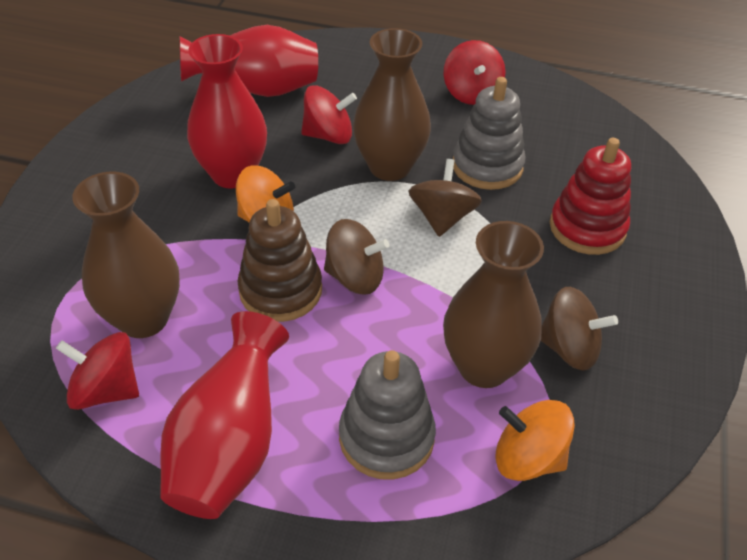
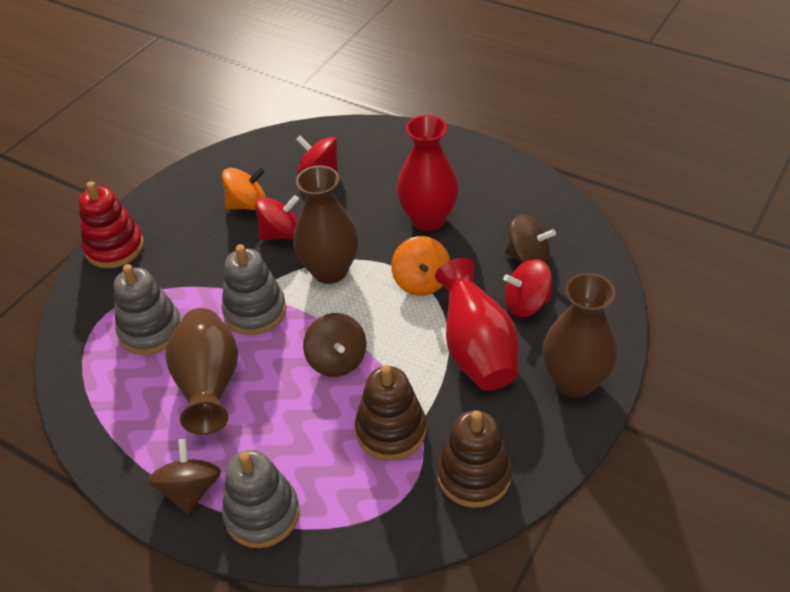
brown stacking toy: [237,199,322,322] = 1 -> [355,365,427,460] [437,410,512,508] = 2
grey stacking toy: [339,350,436,480] [453,77,525,190] = 2 -> [114,264,182,355] [221,244,286,335] [222,450,300,548] = 3
red vase: [160,311,289,519] [180,25,318,97] [187,34,267,189] = 3 -> [397,115,459,231] [435,258,519,391] = 2

